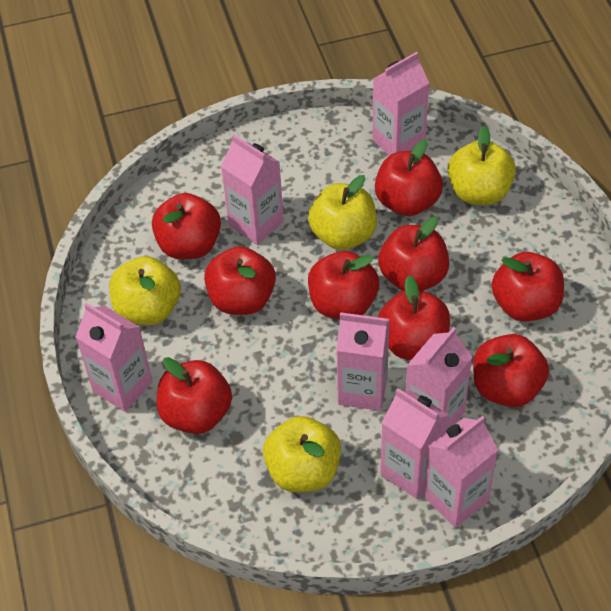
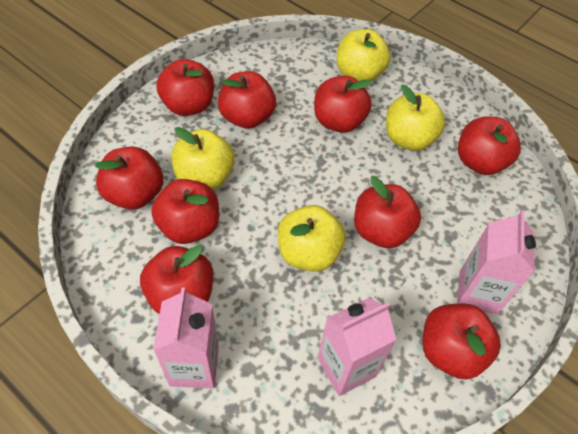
pink carton: [75,303,153,412] [221,134,284,245] [336,312,390,411] [372,52,429,156] [381,388,450,499] [406,327,472,428] [424,416,498,528] = 7 -> [153,288,219,389] [318,298,396,396] [457,210,536,314] = 3

